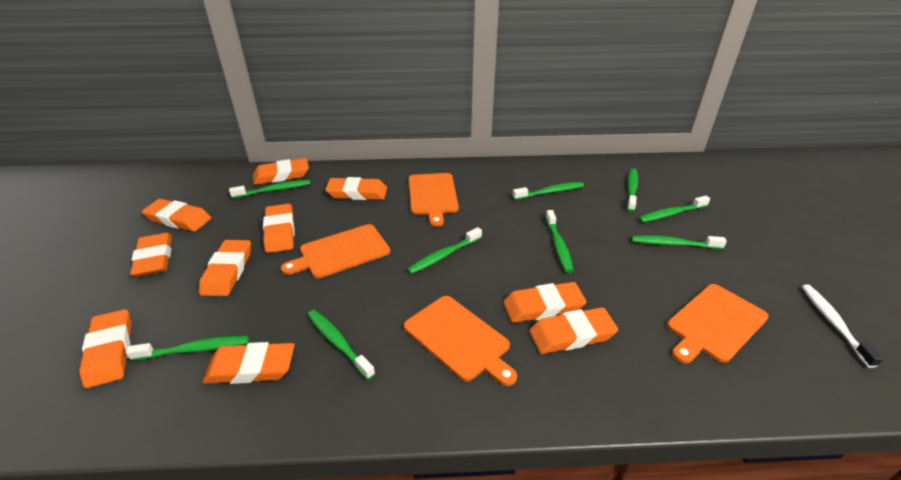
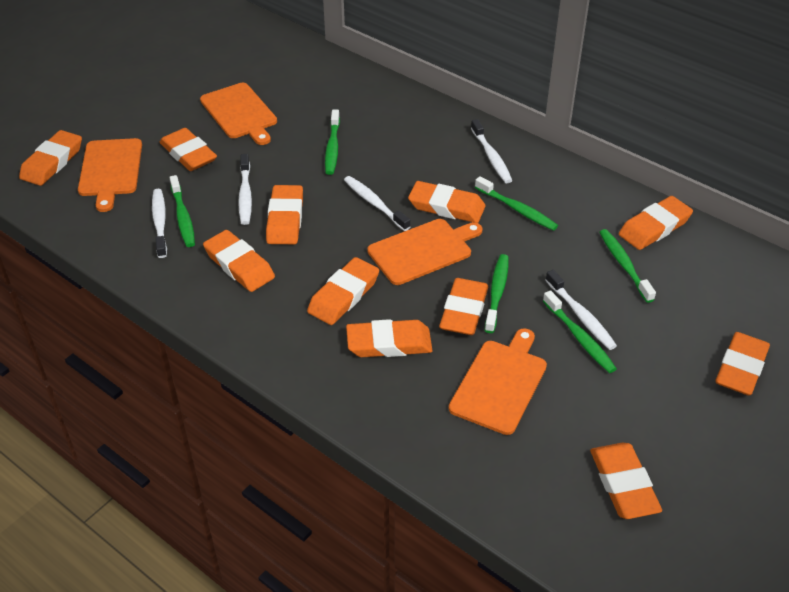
green toothbrush: [126,336,249,361] [229,180,310,199] [308,310,375,380] [407,227,482,274] [513,182,584,200] [545,210,574,273] [627,169,638,212] [631,235,727,249] [638,196,710,223] = 9 -> [170,175,195,247] [325,110,340,175] [475,176,558,231] [484,254,509,333] [543,290,617,373] [599,229,656,303] = 6
orange eraser: [79,309,132,388] [130,233,172,277] [142,199,211,232] [199,240,251,296] [202,342,294,384] [253,158,309,185] [263,204,294,253] [325,177,387,200] [503,282,587,323] [529,307,618,354] = 10 -> [19,130,82,186] [160,128,217,171] [203,230,275,292] [266,185,303,244] [307,257,379,325] [346,319,432,357] [408,181,486,223] [439,278,488,335] [590,443,662,519] [619,196,693,250] [716,332,770,396] = 11
white toothbrush: [802,284,883,368] = 1 -> [152,189,167,258] [238,154,252,225] [344,176,410,231] [471,119,512,183] [546,270,617,350] = 5

